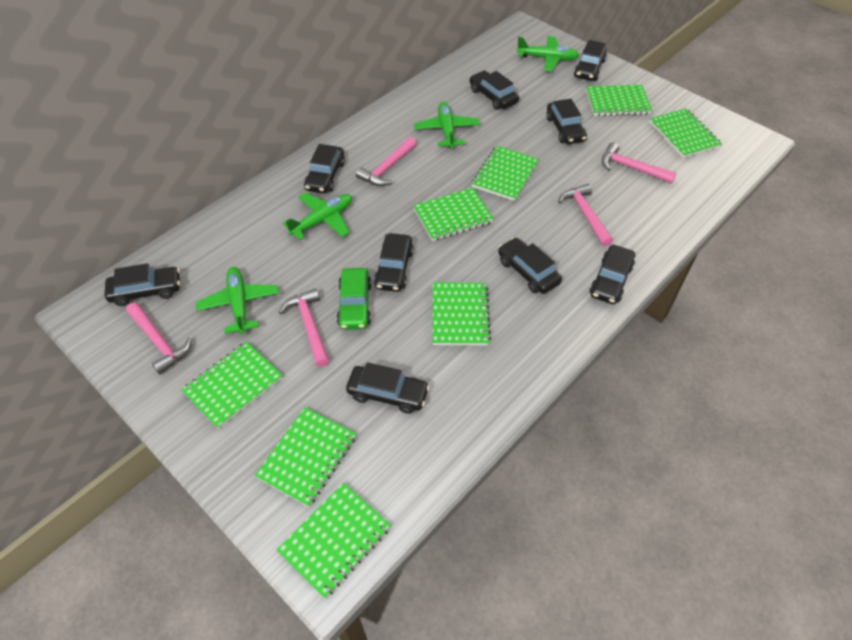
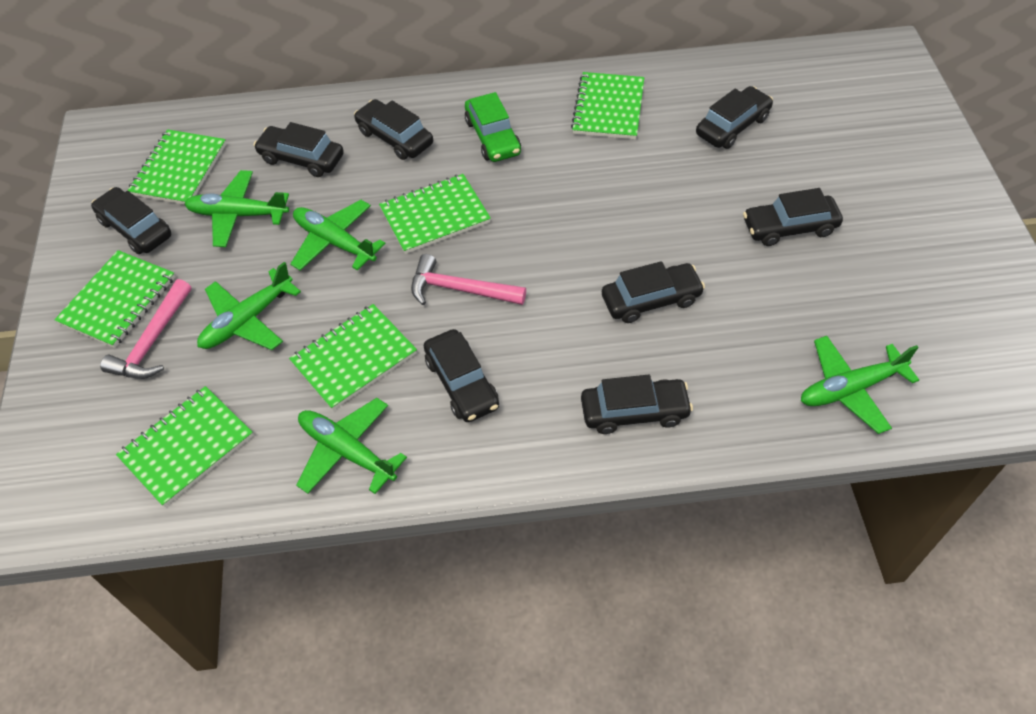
black car: [105,263,180,306] [304,144,345,193] [346,362,430,414] [374,233,414,292] [470,70,519,110] [498,237,562,294] [546,99,587,144] [574,40,607,81] [590,245,635,304] = 9 -> [91,187,171,254] [254,122,344,177] [354,99,433,160] [424,329,499,422] [581,375,693,434] [602,261,705,323] [696,86,773,149] [743,188,843,246] = 8
green notebook: [181,341,282,429] [255,407,356,507] [276,483,391,598] [413,188,494,241] [432,282,491,346] [471,146,539,201] [586,85,652,116] [649,108,722,158] = 8 -> [54,250,175,348] [116,386,253,507] [127,129,226,205] [289,304,417,410] [379,174,491,254] [571,72,644,139] = 6
green plane: [196,267,279,334] [283,193,352,240] [414,102,480,149] [516,36,579,72] = 4 -> [184,170,289,247] [197,262,301,350] [290,200,385,271] [296,398,407,494] [801,336,919,434] = 5
pink hammer: [126,302,192,374] [279,288,330,367] [356,137,416,186] [558,184,613,247] [602,142,676,184] = 5 -> [100,279,192,379] [411,254,526,305] = 2

